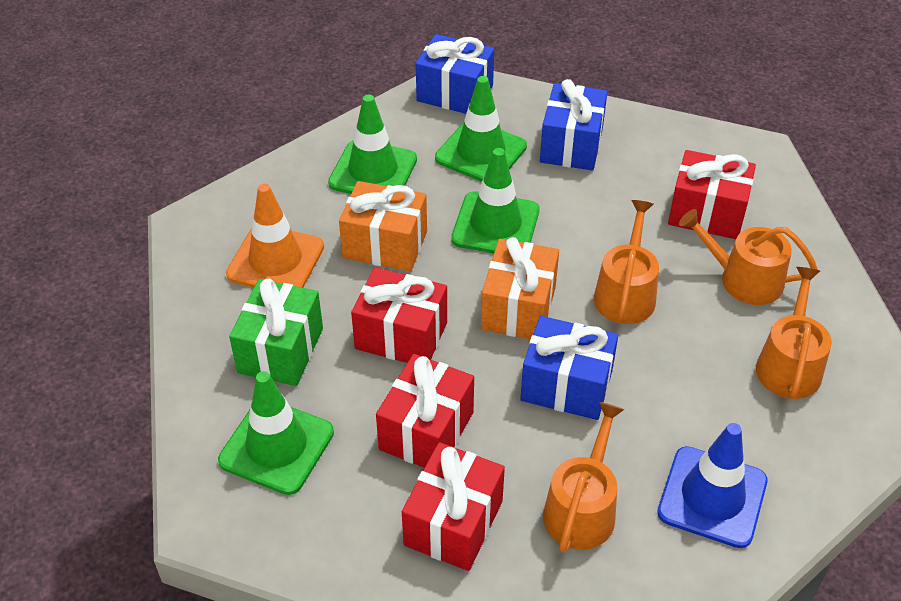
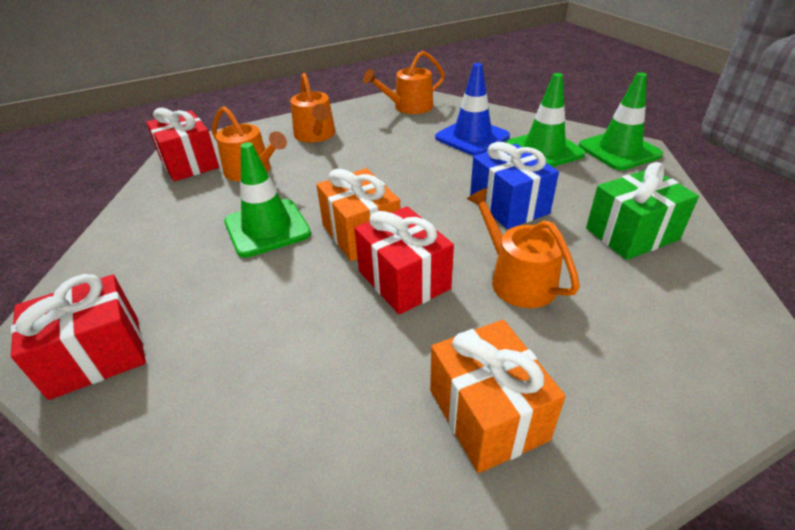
blue gift: [416,34,494,114] [520,316,618,420] [540,79,607,170] = 3 -> [470,142,559,229] = 1
green traffic cone: [218,371,334,495] [328,95,417,194] [435,76,527,182] [451,148,539,253] = 4 -> [224,142,311,258] [506,73,586,167] [578,72,663,170] = 3
orange traffic cone: [226,184,324,288] = 1 -> none = 0
red gift: [351,267,447,363] [376,354,474,468] [402,442,505,571] [668,150,756,239] = 4 -> [11,274,146,400] [146,107,219,181] [354,206,454,315] = 3

